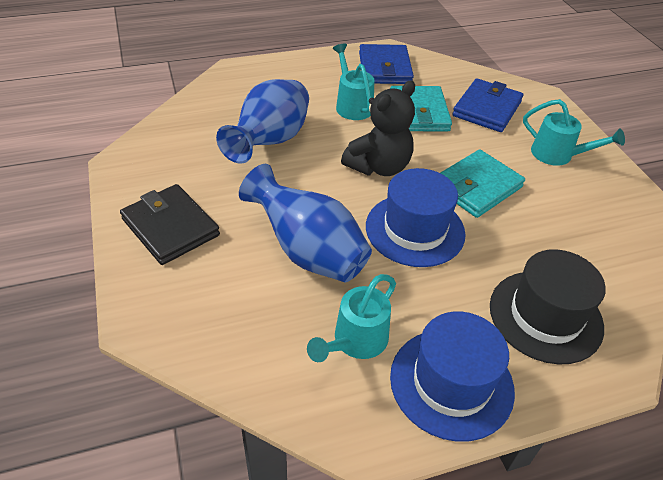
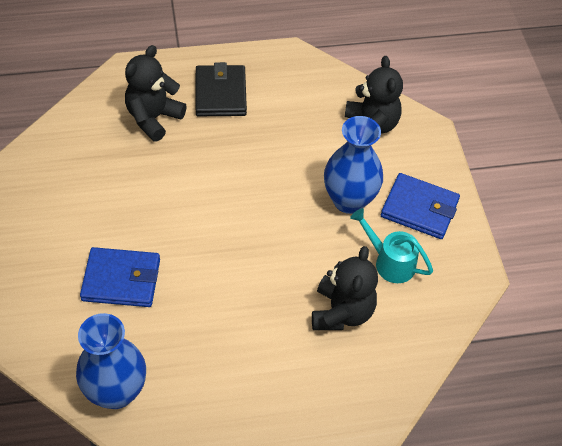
black hat: [490,249,606,364] = 1 -> none = 0
black teddy bear: [341,80,415,176] = 1 -> [125,45,187,142] [312,246,378,330] [345,56,403,133] = 3
blue hat: [366,168,465,267] [390,312,515,442] = 2 -> none = 0
turquoise wallet: [390,86,452,131] [441,149,525,218] = 2 -> none = 0
turquoise watering can: [307,274,396,362] [333,44,374,120] [523,99,625,166] = 3 -> [350,208,433,283] = 1

